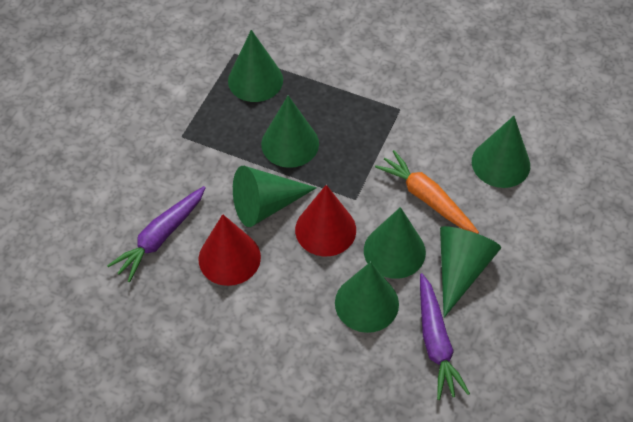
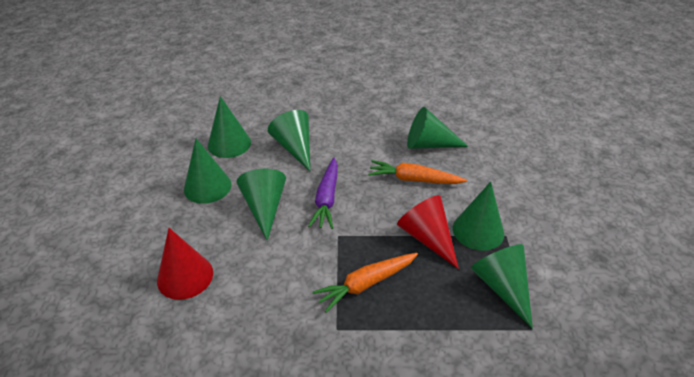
orange carrot: [375,150,479,234] = 1 -> [312,253,418,313] [368,160,467,184] = 2
purple carrot: [107,186,206,282] [420,273,470,400] = 2 -> [308,158,338,229] = 1

